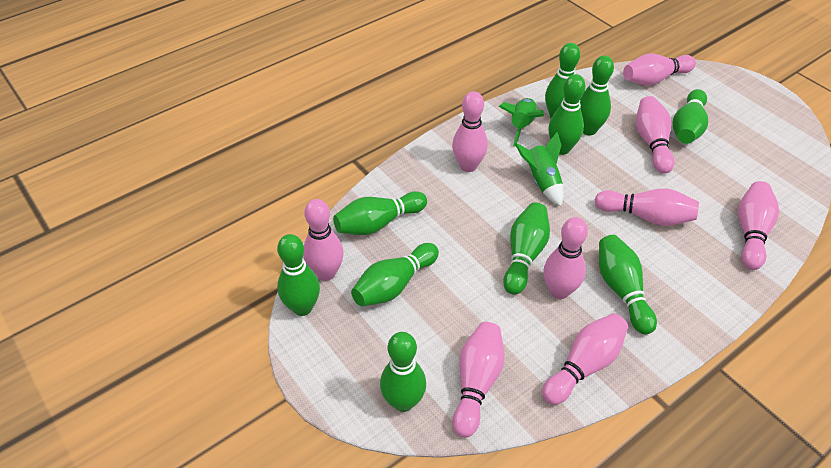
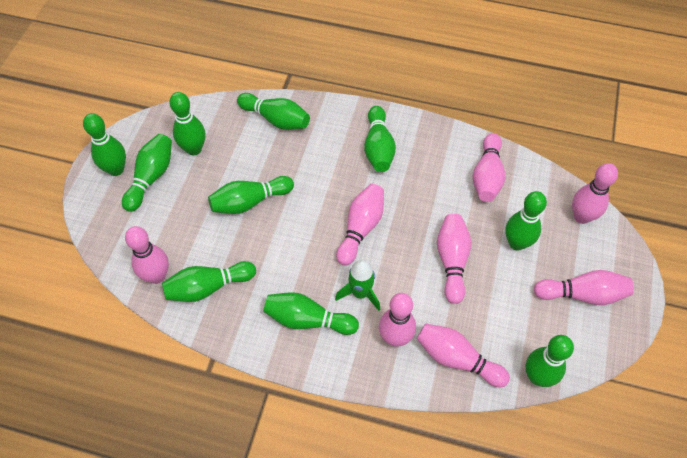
green rocket: [498,98,544,147] [515,132,564,206] = 2 -> [335,260,380,311] = 1
pink bowling pin: [303,199,344,281] [452,91,488,172] [452,322,504,437] [542,313,628,405] [544,217,588,299] [595,189,699,226] [623,54,696,86] [636,96,675,174] [738,181,779,270] = 9 -> [125,226,169,284] [336,184,384,266] [379,293,416,347] [417,323,510,387] [437,214,471,304] [473,133,505,202] [534,270,634,305] [572,163,618,224] = 8

